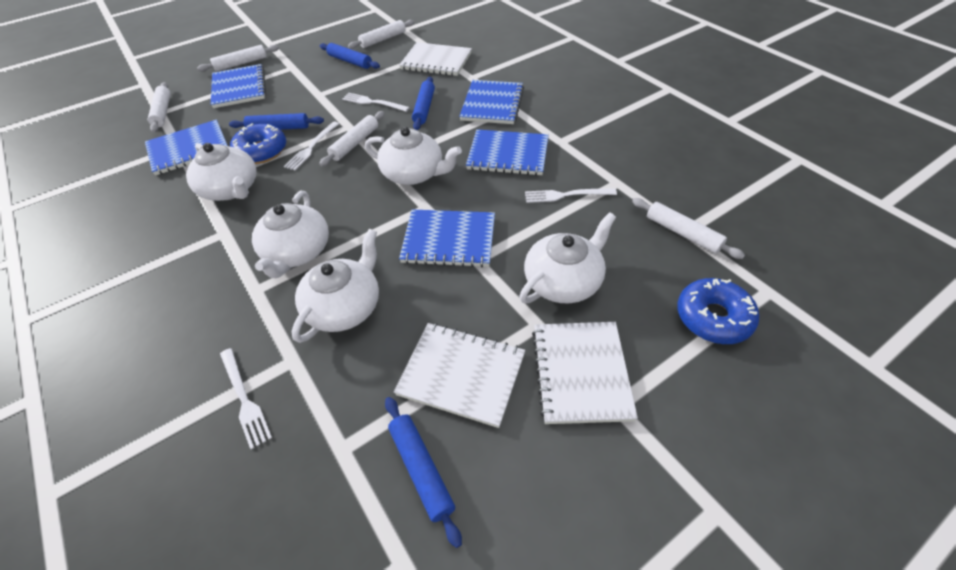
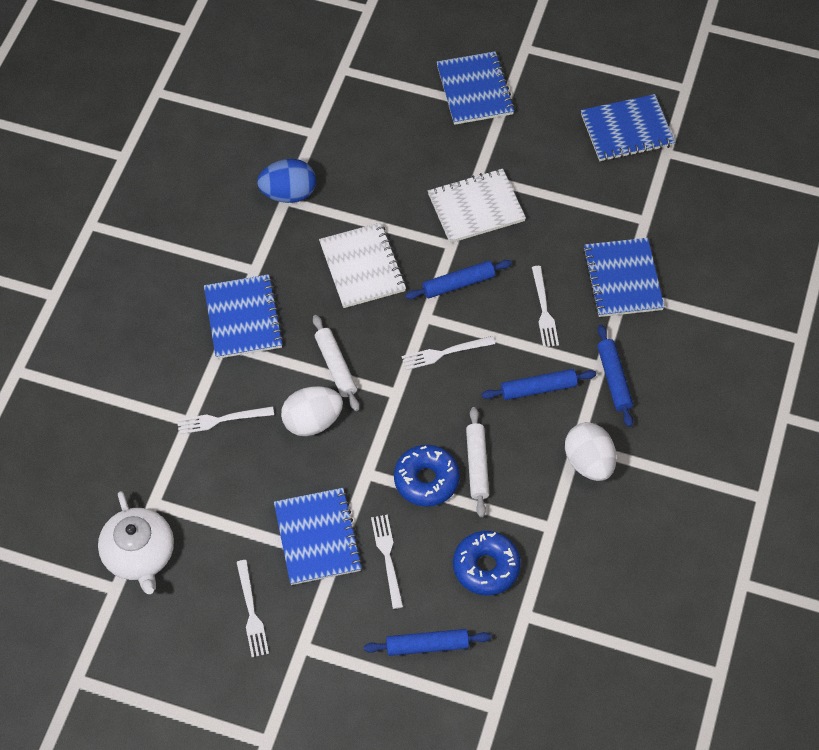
blue egg: none = 0 -> [257,159,316,203] = 1
white egg: none = 0 -> [281,386,343,436] [565,422,616,481] = 2
white fork: [220,348,272,449] [284,121,339,170] [342,93,410,112] [525,188,617,203] = 4 -> [177,406,274,434] [236,560,269,657] [371,515,403,609] [402,336,495,370] [532,266,559,347] = 5
white notebook: [394,323,525,428] [399,42,472,76] [532,322,638,424] = 3 -> [319,222,406,308] [428,169,526,243] = 2
white rolling pin: [148,82,171,132] [197,45,279,72] [319,111,384,167] [348,20,414,49] [632,198,745,259] = 5 -> [313,315,359,411] [466,407,489,517] = 2
white teapot: [186,143,257,201] [252,191,329,278] [292,229,379,343] [365,127,462,185] [519,212,616,303] = 5 -> [98,491,174,594] = 1

